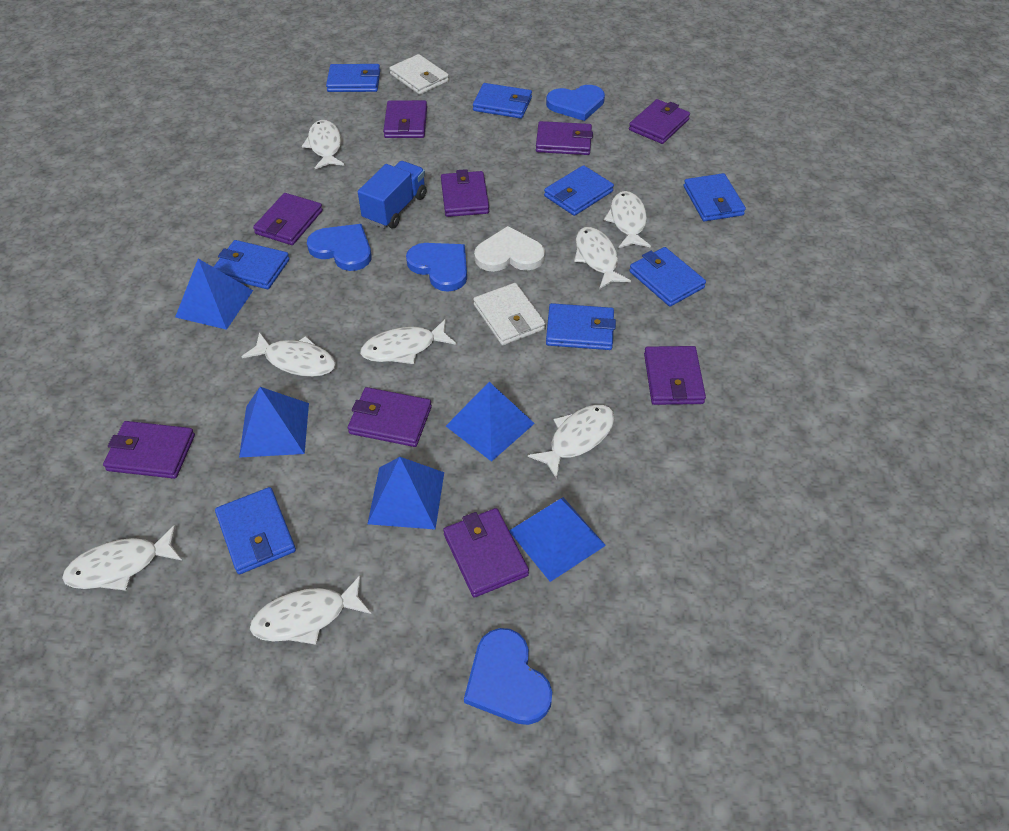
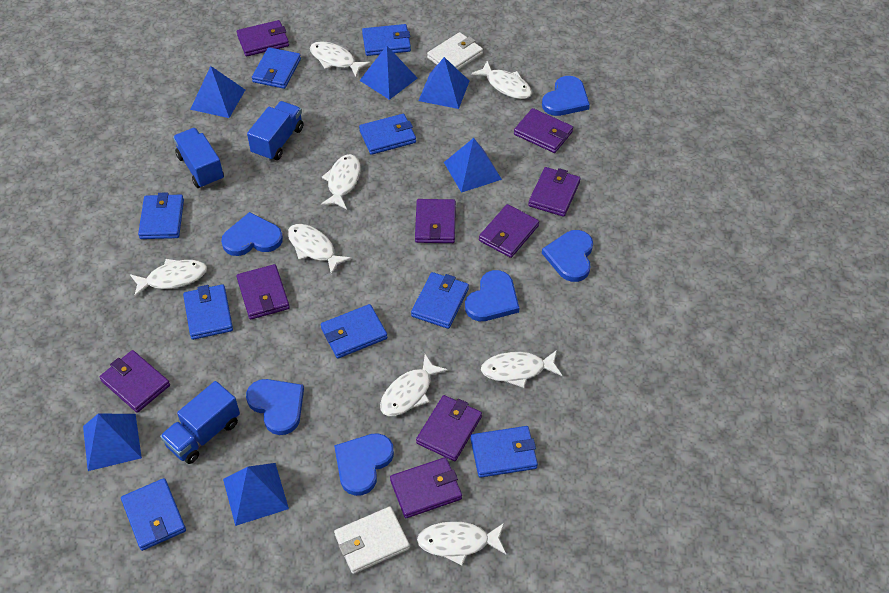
blue heart: [307,224,372,271] [406,243,467,292] [464,628,552,725] [546,85,605,121] = 4 -> [221,212,283,256] [246,379,304,435] [334,433,394,496] [465,270,519,321] [542,76,590,116] [542,230,593,282] = 6
blue pyramid: [175,259,253,330] [239,387,309,458] [367,457,444,530] [446,382,535,462] [509,497,606,582] = 5 -> [83,414,142,471] [190,66,245,118] [223,463,289,526] [359,46,417,100] [418,57,469,109] [444,138,502,193] = 6
blue truck: [358,161,427,228] = 1 -> [160,381,240,464] [173,128,224,188] [247,101,303,161] = 3
blue wallet: [214,240,290,289] [215,487,296,574] [326,64,380,92] [473,83,532,119] [544,165,614,216] [546,303,616,350] [629,247,706,306] [684,173,746,221] = 8 -> [121,478,186,551] [138,192,184,239] [183,284,233,340] [252,47,301,89] [321,304,388,359] [359,114,416,155] [362,24,411,56] [411,272,469,329] [471,426,538,478] = 9
white heart: [474,226,545,272] = 1 -> none = 0

